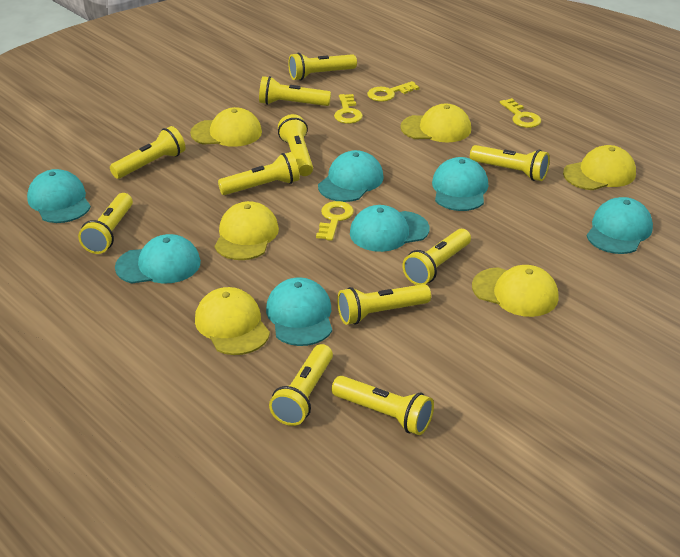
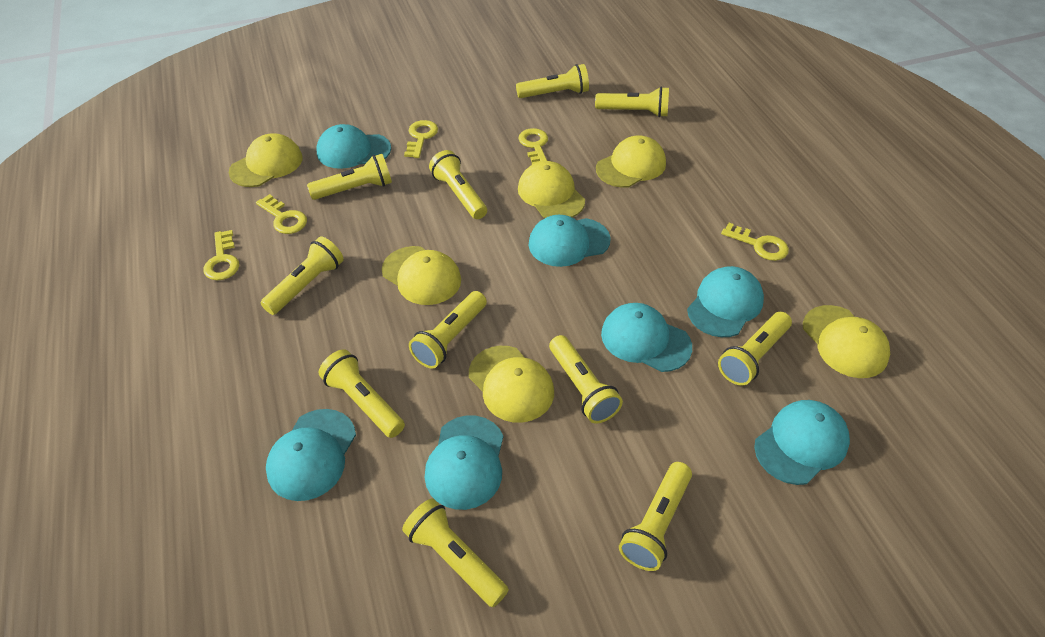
yellow key: [316,201,354,241] [334,94,363,124] [367,81,420,102] [500,98,541,128] = 4 -> [203,230,239,280] [256,194,307,234] [404,120,438,158] [518,128,548,164] [721,223,789,261] = 5

